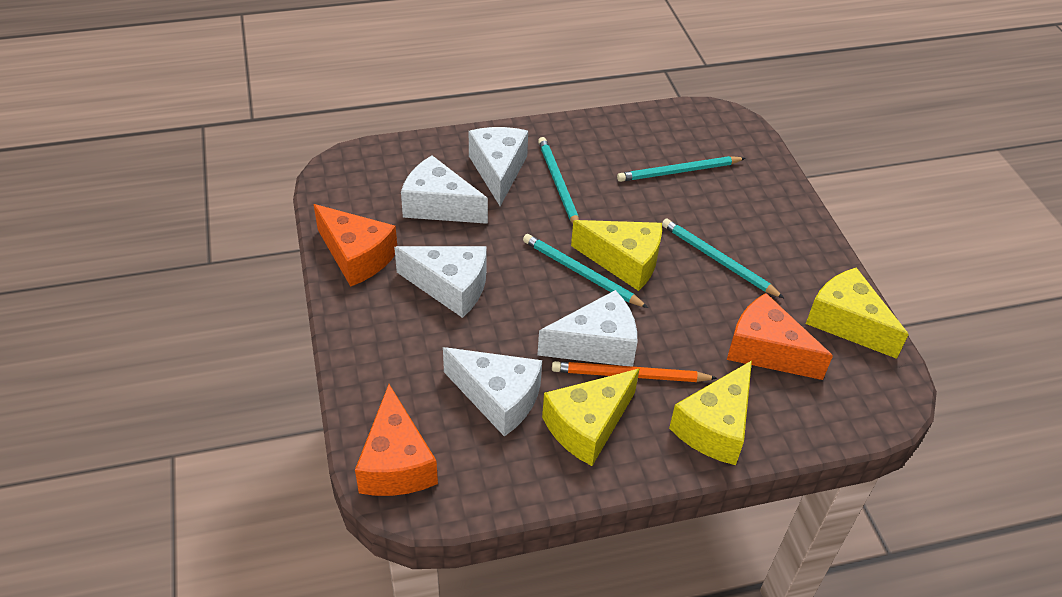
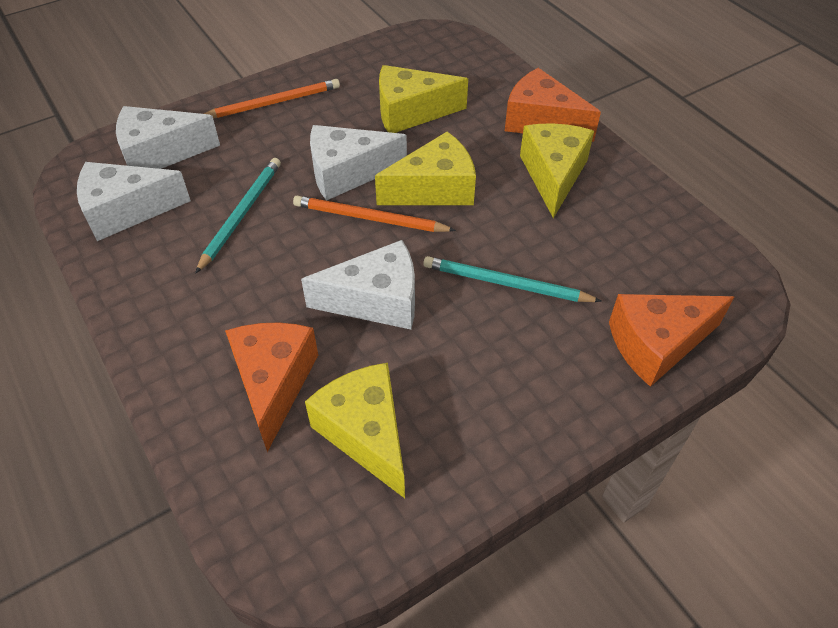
orange pencil: [552,361,717,382] = 1 -> [204,79,340,118] [293,196,456,232] = 2
turquoise pencil: [523,234,648,308] [538,137,579,223] [617,156,746,182] [662,218,784,298] = 4 -> [195,158,281,274] [423,256,602,302] = 2
white cheese: [394,246,487,318] [401,155,488,224] [443,347,542,437] [469,127,528,206] [537,290,637,367] = 5 -> [77,162,191,241] [116,106,220,169] [301,240,415,330] [310,125,407,201] = 4

